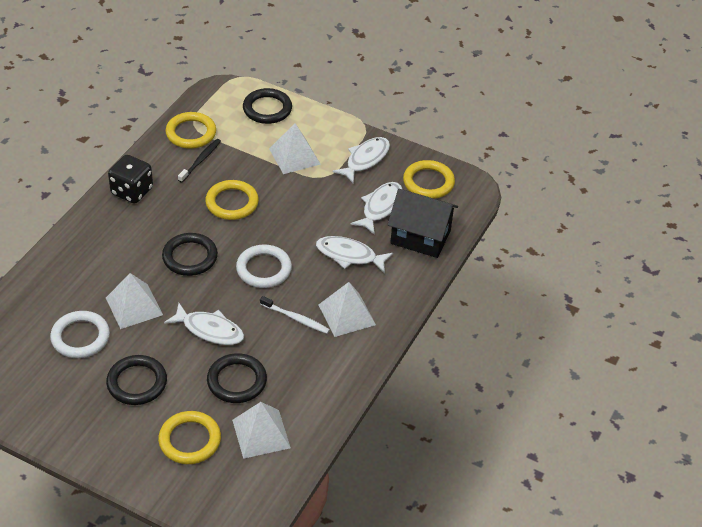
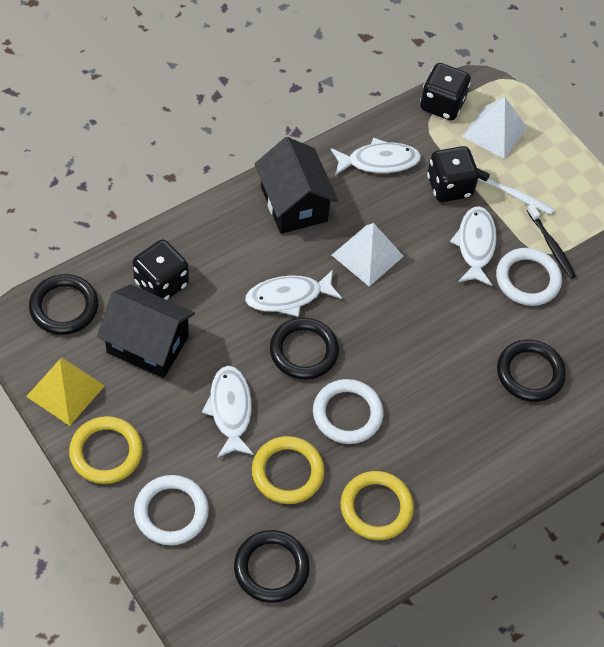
black dice: [108,155,153,204] = 1 -> [133,239,189,300] [420,63,471,121] [427,146,479,202] = 3
black house: [387,189,458,258] = 1 -> [97,284,195,378] [255,137,338,234] = 2
white pyramid: [106,273,163,329] [232,402,291,459] [269,123,321,174] [319,282,376,337] = 4 -> [332,223,404,287] [462,97,528,159] = 2
white ring: [50,311,110,358] [236,245,292,288] = 2 -> [134,475,209,545] [313,379,384,444] [496,248,562,306] = 3
yellow pyramid: none = 0 -> [26,357,105,426] = 1
yellow ring: [158,411,221,464] [166,112,216,149] [205,180,259,220] [403,160,455,199] = 4 -> [69,416,143,484] [252,436,325,504] [341,471,414,540] = 3

